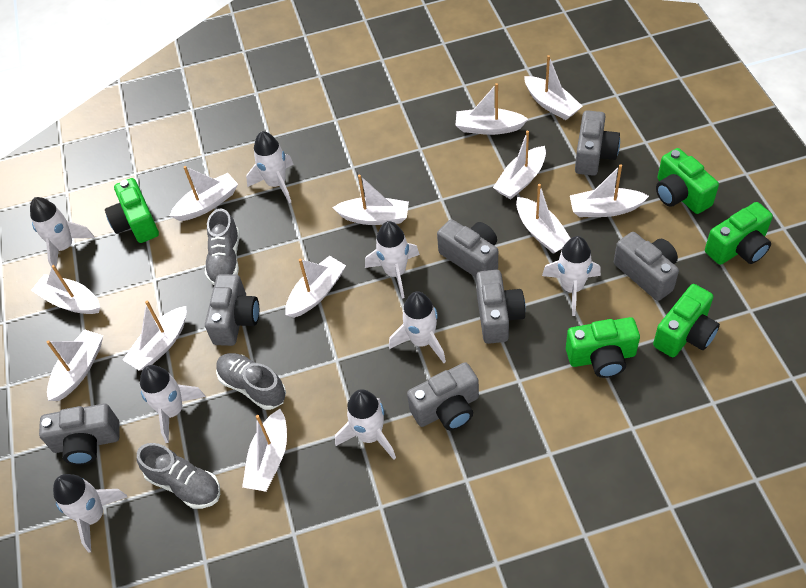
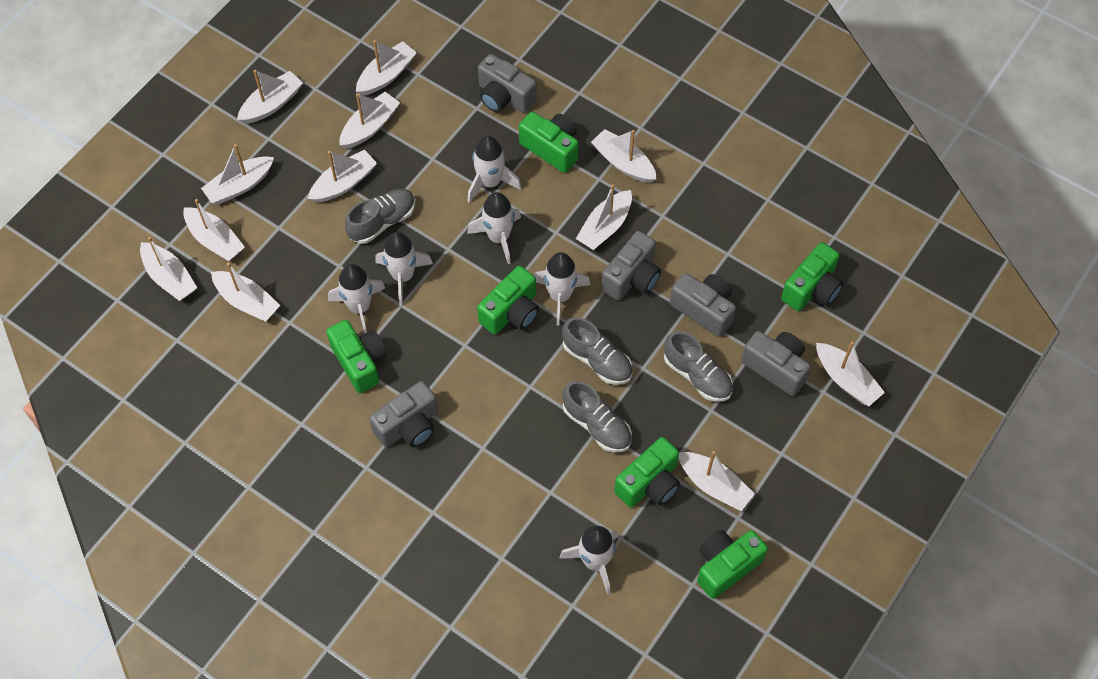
green camera: [105,178,159,243] [566,317,640,378] [653,284,720,357] [656,148,719,214] [705,202,773,265] = 5 -> [326,320,387,393] [477,266,539,335] [519,112,578,173] [614,437,680,507] [697,530,768,599] [781,242,843,311] = 6
grey camera: [39,404,120,465] [205,274,259,346] [407,362,479,430] [437,219,498,277] [476,270,526,344] [575,110,620,176] [614,232,679,301] = 7 -> [369,381,438,447] [478,54,537,113] [601,231,661,301] [670,273,736,337] [741,331,811,396] = 5
grey shoe: [137,443,220,509] [205,209,240,285] [216,353,286,410] = 3 -> [345,189,416,244] [562,317,632,385] [563,381,632,452] [664,331,733,402] = 4
white rocket: [30,197,95,268] [53,474,128,553] [140,365,206,443] [246,131,294,203] [335,389,396,460] [365,221,420,298] [389,291,446,363] [542,236,601,316] = 8 -> [328,264,385,334] [375,232,433,305] [467,136,522,203] [467,192,521,264] [534,252,590,326] [559,526,618,595] = 6

